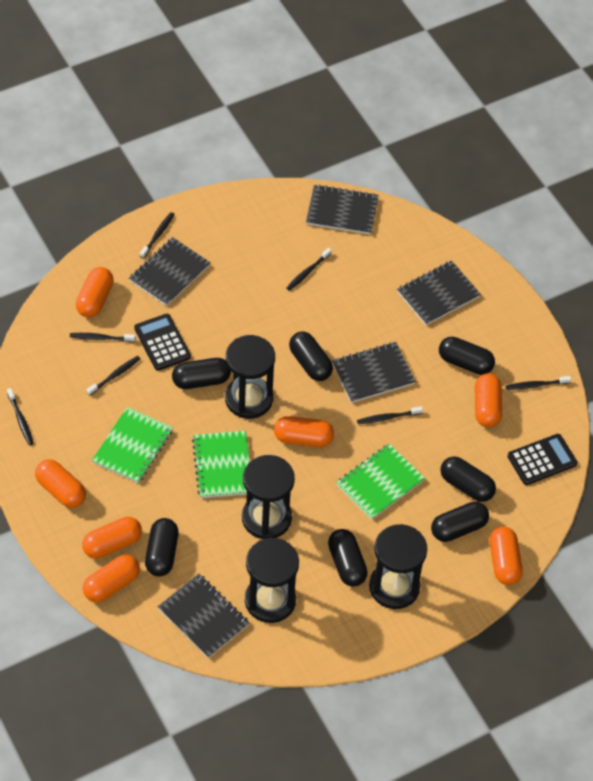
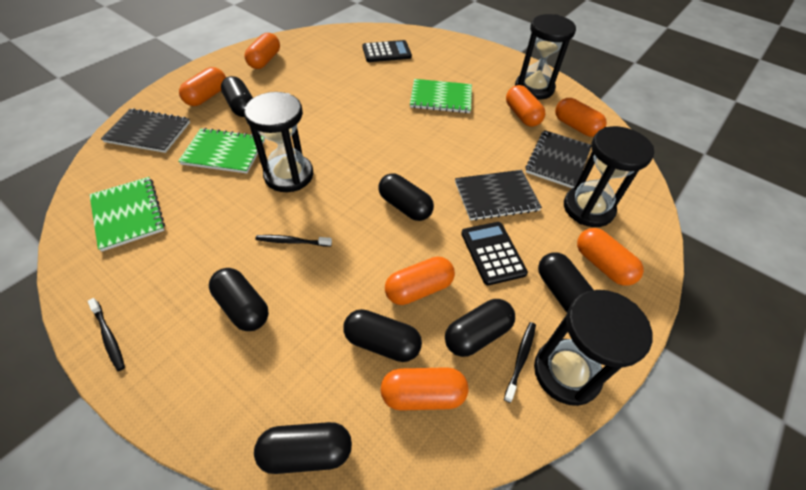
black notebook: [129,237,211,306] [158,574,249,658] [306,184,379,235] [332,342,416,403] [397,261,481,325] = 5 -> [101,108,190,153] [455,170,542,221] [525,130,591,188] = 3
black toothbrush: [7,388,34,445] [70,333,135,342] [87,356,140,396] [140,212,175,258] [286,248,331,291] [357,406,423,424] [506,376,571,390] = 7 -> [88,298,125,371] [255,235,332,247] [504,322,536,403] = 3

